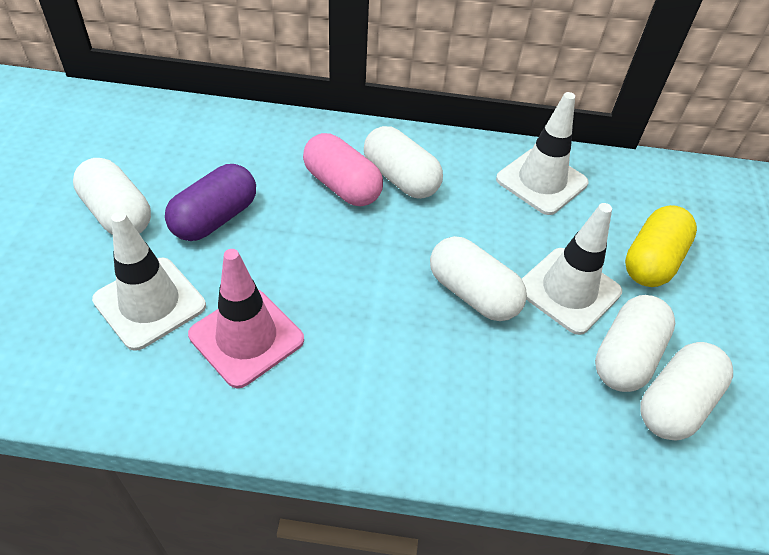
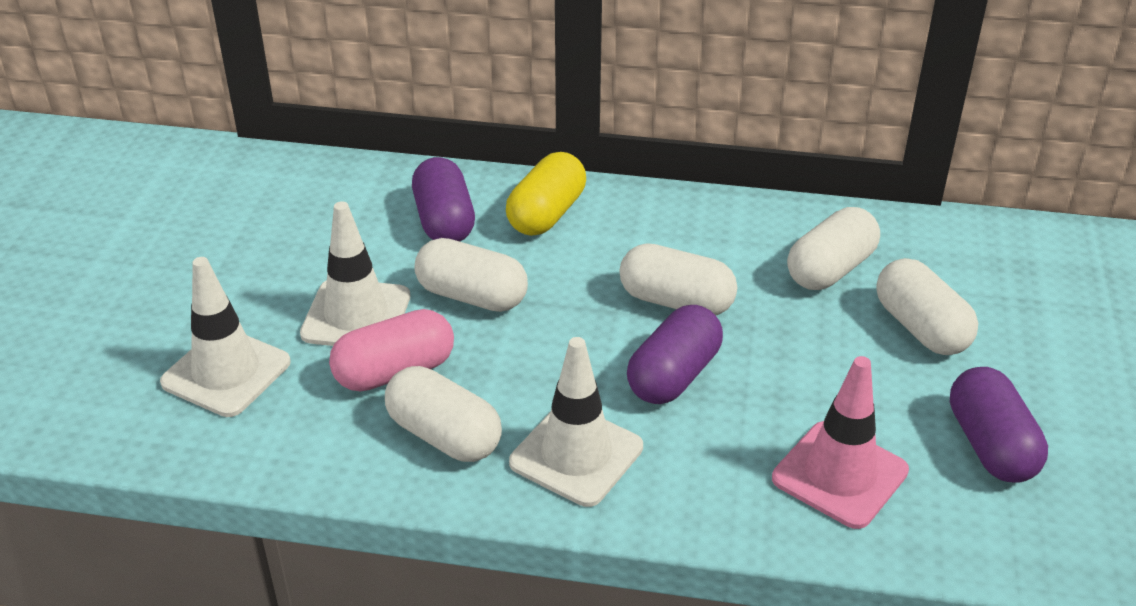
purple capsule: [165,164,256,241] = 1 -> [412,157,475,242] [627,305,723,404] [950,367,1048,483] = 3

